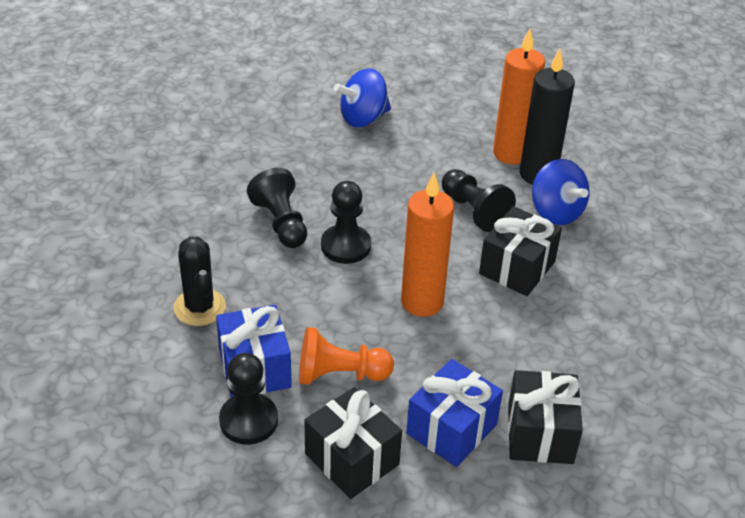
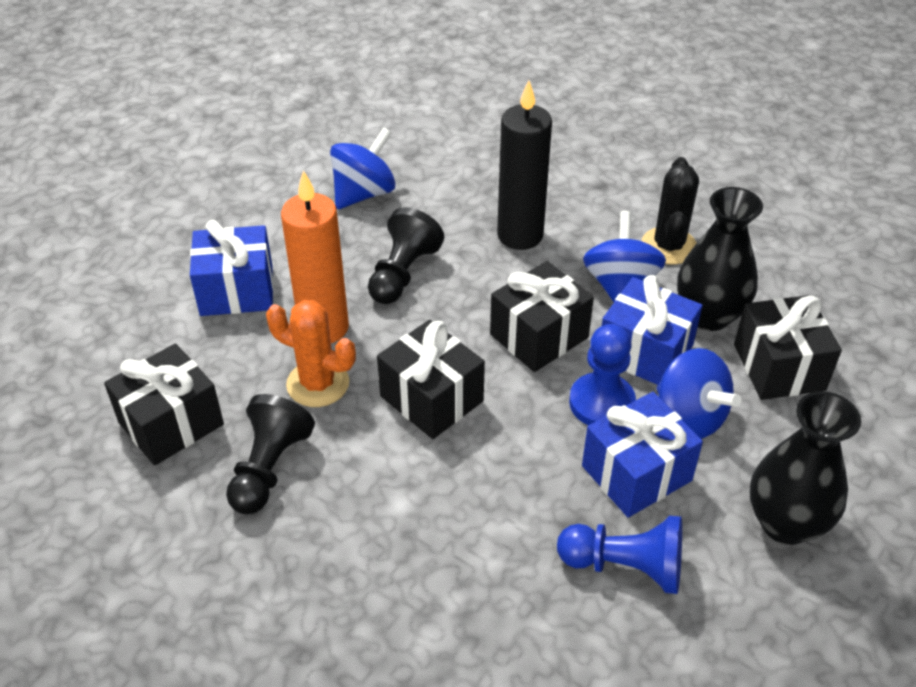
black gift: [305,387,402,499] [479,206,562,296] [508,370,583,464] = 3 -> [104,343,224,466] [377,320,485,439] [490,261,594,372] [734,295,842,400] = 4
black pawn: [219,353,278,445] [247,168,307,248] [321,181,371,264] [442,169,516,232] = 4 -> [226,394,315,514] [368,207,444,304] = 2
black vase: none = 0 -> [677,187,763,331] [750,391,861,545] = 2
blue gift: [216,305,292,398] [406,359,503,467] = 2 -> [190,220,274,316] [582,392,703,518] [602,275,703,385] = 3
blue pawn: none = 0 -> [557,516,682,594] [569,324,636,425] = 2
blue spinning top: [334,69,391,127] [532,159,590,225] = 2 -> [330,127,396,209] [583,211,666,302] [656,348,741,439] = 3
orange cactus: none = 0 -> [266,300,356,407] = 1
orange candle: [401,173,454,317] [493,29,545,165] = 2 -> [281,170,349,343] = 1
orange pawn: [299,327,394,385] = 1 -> none = 0

